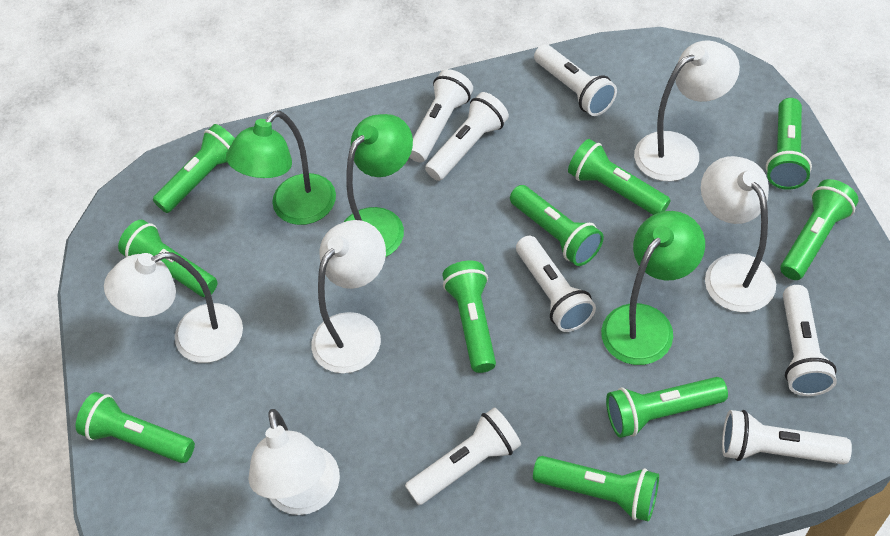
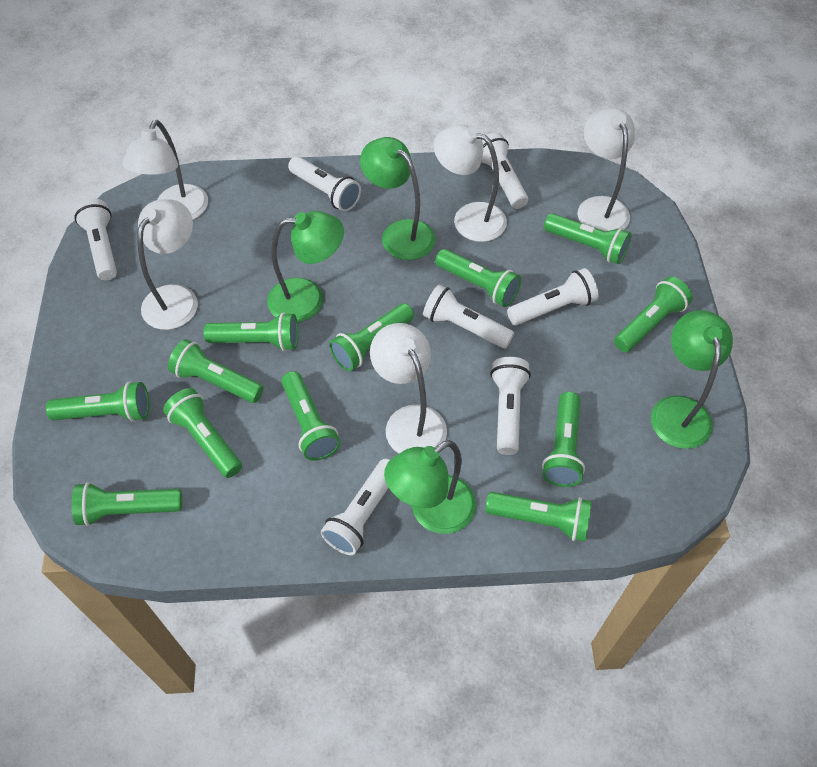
green flashlight: [76,392,195,463] [118,220,218,297] [153,124,235,213] [443,261,496,373] [510,185,604,266] [533,456,659,522] [568,139,671,215] [606,377,728,438] [766,98,812,190] [780,179,859,280] = 10 -> [46,381,149,422] [72,482,182,526] [163,388,242,478] [168,339,264,403] [203,312,298,351] [281,371,340,461] [329,303,414,371] [435,249,521,307] [485,492,592,542] [542,392,585,487] [544,213,632,264] [614,277,693,352] = 12
green lamp: [226,111,336,225] [344,114,413,257] [601,211,705,365] = 3 -> [267,211,344,322] [360,137,435,260] [384,440,476,534] [651,310,733,449] = 4

